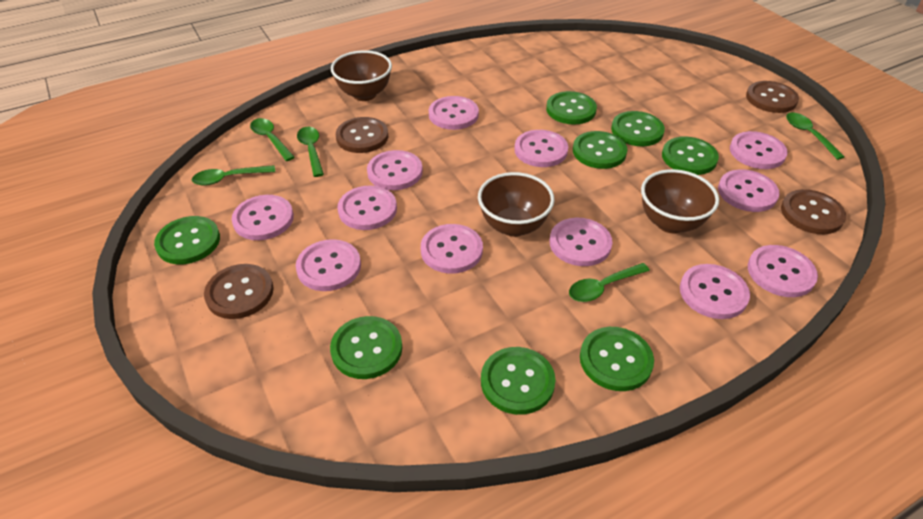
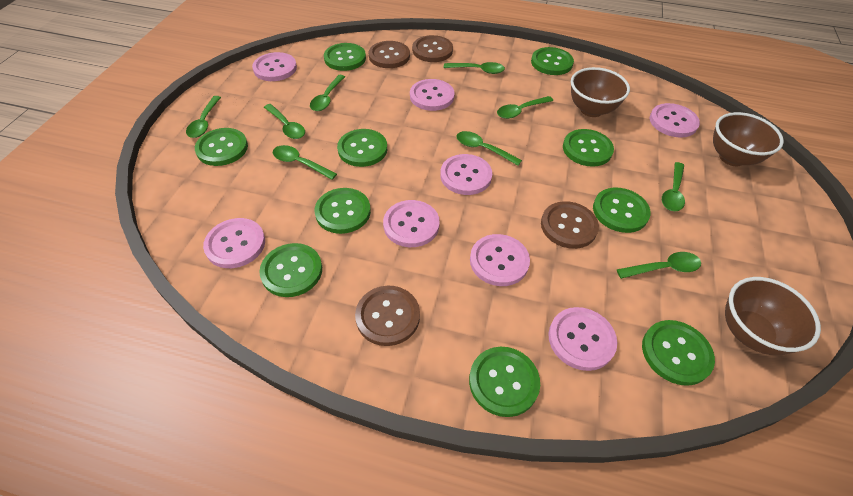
green button: [154,216,220,264] [330,316,402,379] [481,347,556,415] [546,91,597,125] [573,131,627,169] [580,327,654,391] [611,111,665,146] [662,137,719,175] = 8 -> [195,128,248,166] [259,243,322,297] [314,188,371,234] [324,43,366,71] [337,129,387,167] [469,347,540,417] [531,47,574,75] [563,129,614,167] [593,188,651,233] [642,320,715,386] = 10
green spoon: [192,165,275,186] [250,118,295,161] [297,127,324,177] [569,263,650,302] [786,112,845,160] = 5 -> [186,96,221,138] [264,104,305,139] [273,145,337,180] [310,75,345,111] [444,62,505,74] [457,131,522,166] [497,96,553,119] [617,252,701,279] [662,162,685,211] = 9
pink button: [232,195,294,240] [296,239,361,291] [337,186,397,230] [367,150,423,190] [421,224,483,274] [429,96,479,130] [514,130,568,167] [550,218,613,266] [680,264,750,319] [718,169,780,212] [730,131,788,169] [748,245,818,297] = 12 -> [203,218,265,268] [252,52,297,81] [383,200,440,247] [410,79,455,111] [440,154,492,195] [470,234,530,286] [548,307,617,371] [649,103,700,138] = 8

